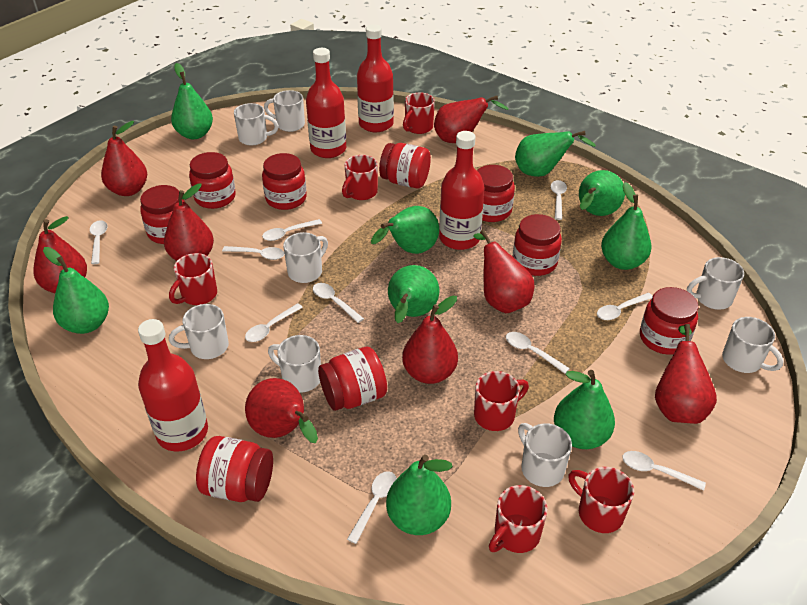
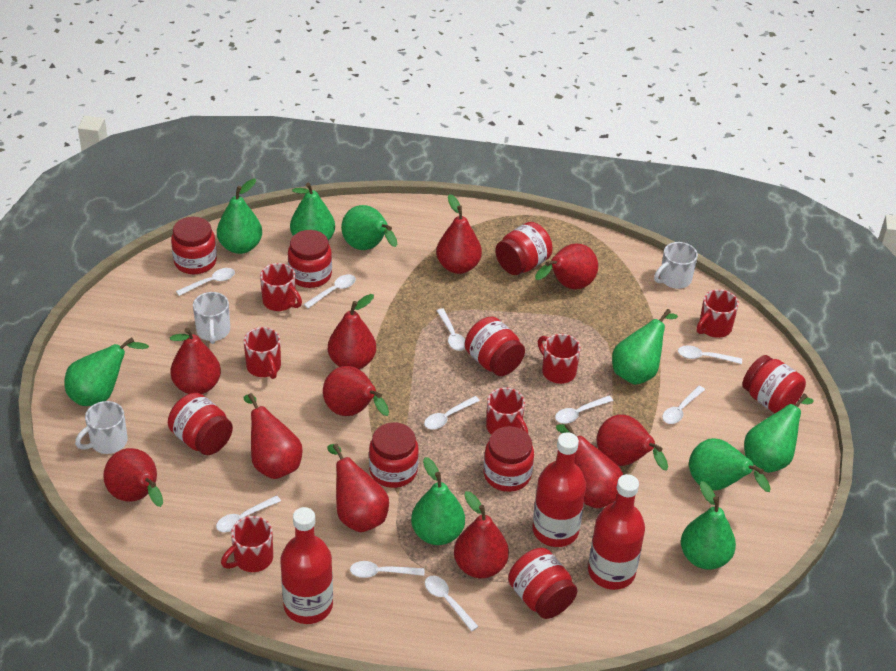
red bottle: [138,319,208,452] [306,48,346,158] [357,24,394,132] [439,131,484,250] = 4 -> [281,507,333,624] [532,432,586,547] [588,474,645,590] = 3
red pear: [33,216,87,293] [101,121,147,196] [164,183,214,261] [245,378,318,443] [402,296,458,384] [434,96,509,143] [473,229,534,313] [655,324,717,424] = 8 -> [103,448,163,507] [170,328,221,394] [244,393,303,479] [323,366,389,416] [327,444,389,532] [328,294,376,369] [436,194,482,274] [454,491,509,578] [535,243,598,289] [556,423,623,508] [597,414,668,471] = 11
white mug: [169,304,229,359] [234,103,279,146] [264,90,305,132] [268,335,321,393] [283,232,328,283] [518,423,572,487] [687,257,744,310] [722,317,784,373] = 8 -> [75,401,128,454] [193,292,230,344] [654,242,698,289] = 3

